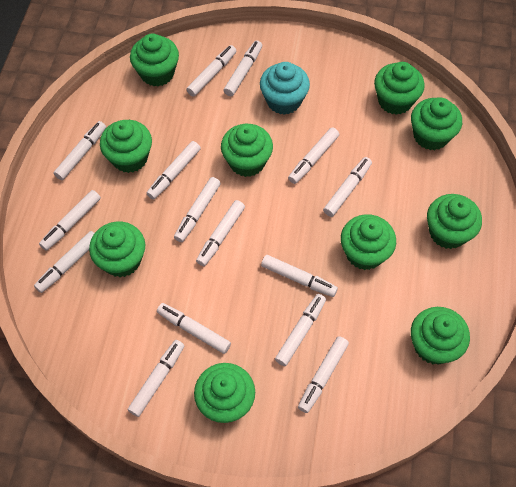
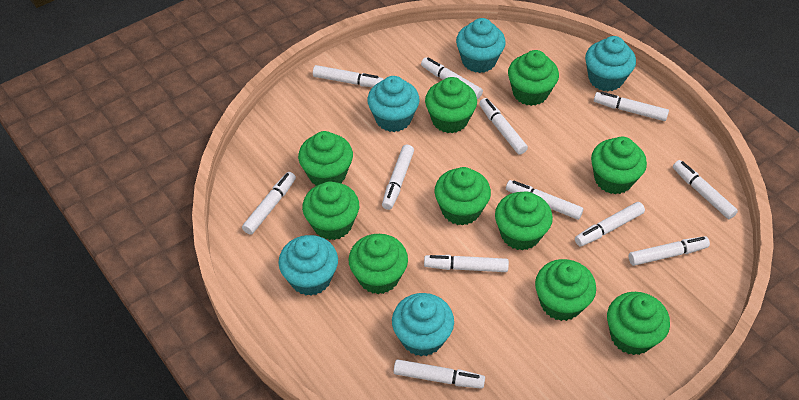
turquoise cupcake: [260,62,310,115] = 1 -> [278,235,338,296] [367,76,420,132] [392,293,454,356] [456,18,506,73] [585,36,636,91] = 5
white marker: [34,231,94,293] [39,190,101,251] [54,121,106,180] [128,340,185,417] [146,141,201,200] [157,303,231,354] [174,177,221,242] [186,45,236,97] [196,200,245,266] [224,40,262,96] [261,255,338,297] [275,294,326,366] [288,128,339,184] [298,336,349,413] [323,157,372,217] = 15 -> [242,172,296,235] [313,65,384,87] [382,145,414,210] [394,359,485,389] [421,57,483,99] [424,255,509,272] [479,98,528,155] [506,180,583,220] [575,202,645,246] [594,92,669,121] [629,236,710,266] [673,160,738,219] = 12

